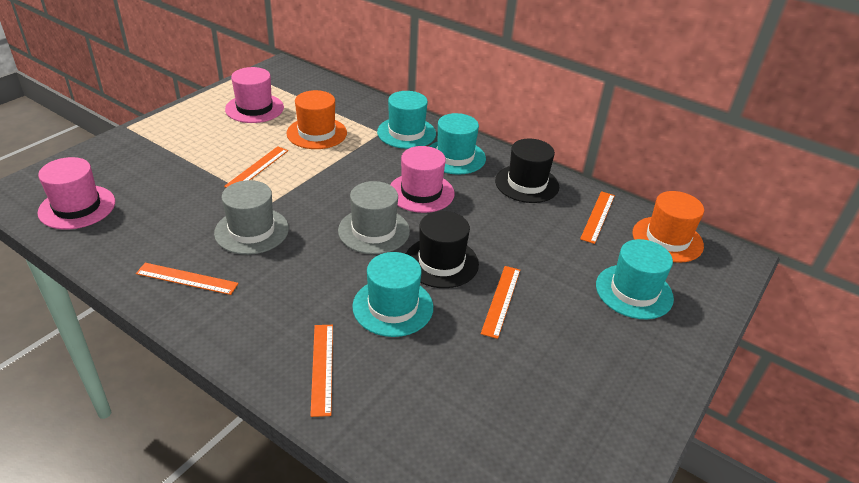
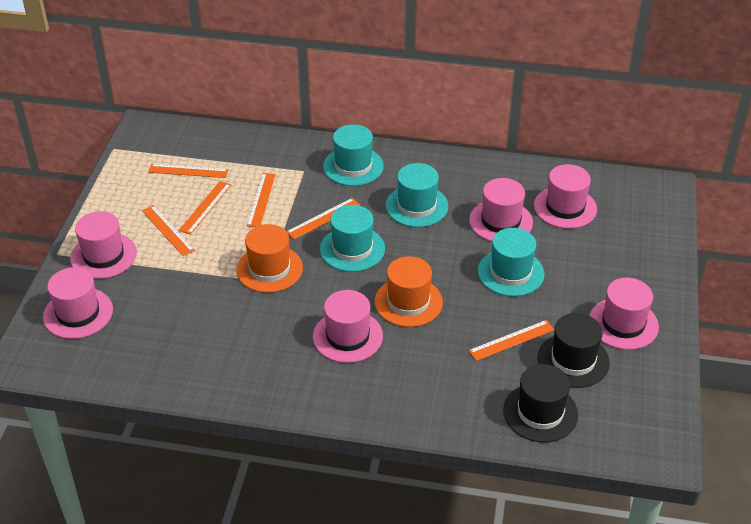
grey hat: [214,180,289,255] [338,181,410,254] = 2 -> none = 0
orange ruler: [136,263,239,295] [224,146,288,188] [310,325,333,417] [481,266,520,339] [580,191,615,244] = 5 -> [142,205,195,256] [148,164,228,178] [179,181,231,235] [246,173,276,227] [286,198,360,239] [469,320,554,361] = 6
pink hat: [38,157,115,230] [225,67,284,123] [390,146,455,213] = 3 -> [43,267,113,339] [70,211,137,279] [313,290,383,363] [469,178,533,242] [534,164,597,229] [589,278,659,350] = 6

